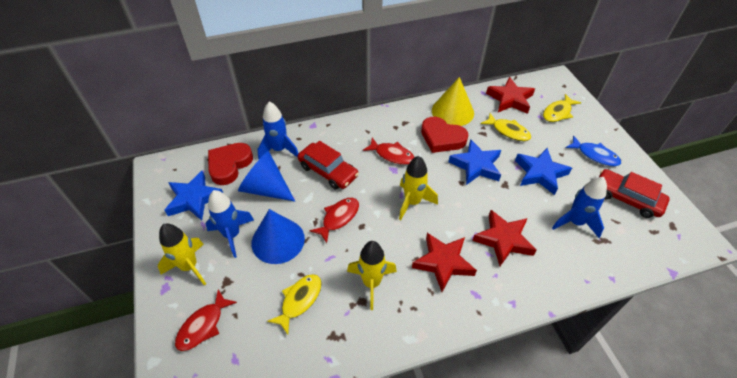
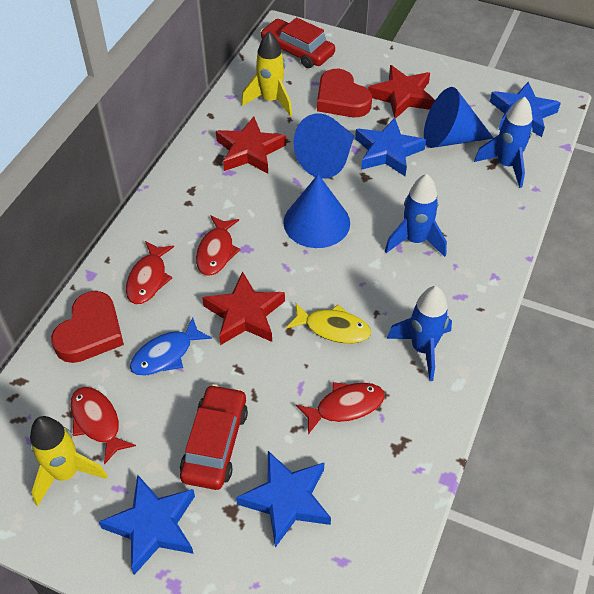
blue cone: [238,151,295,202] [251,209,305,264] = 2 -> [284,174,350,248] [294,113,354,179] [424,87,493,148] = 3
blue star: [164,171,224,221] [449,139,501,185] [515,148,572,195] = 3 -> [99,475,195,575] [236,451,331,548] [355,118,426,176] [490,82,561,137] = 4
red fish: [175,290,237,351] [309,198,359,243] [363,138,415,165] = 3 -> [70,387,136,465] [126,241,174,304] [196,215,240,276] [296,382,385,434] = 4
yellow cone: [432,77,474,126] = 1 -> none = 0
yellow fish: [267,274,322,335] [481,113,531,141] [543,94,581,122] = 3 -> [286,303,371,343] = 1
yellow rocket: [158,223,206,285] [347,241,397,310] [399,156,438,220] = 3 -> [30,416,108,506] [242,31,292,116] = 2

